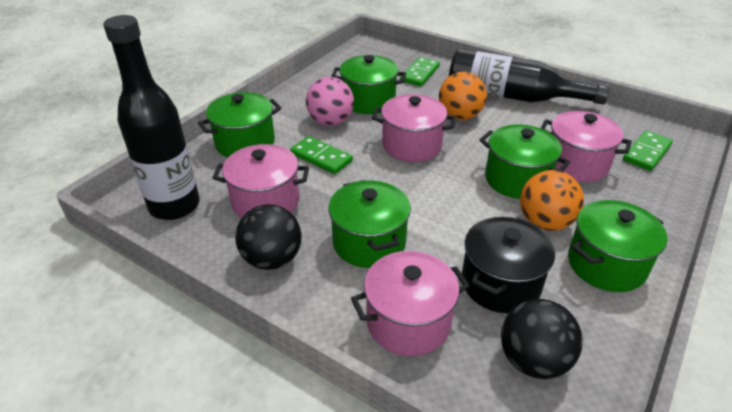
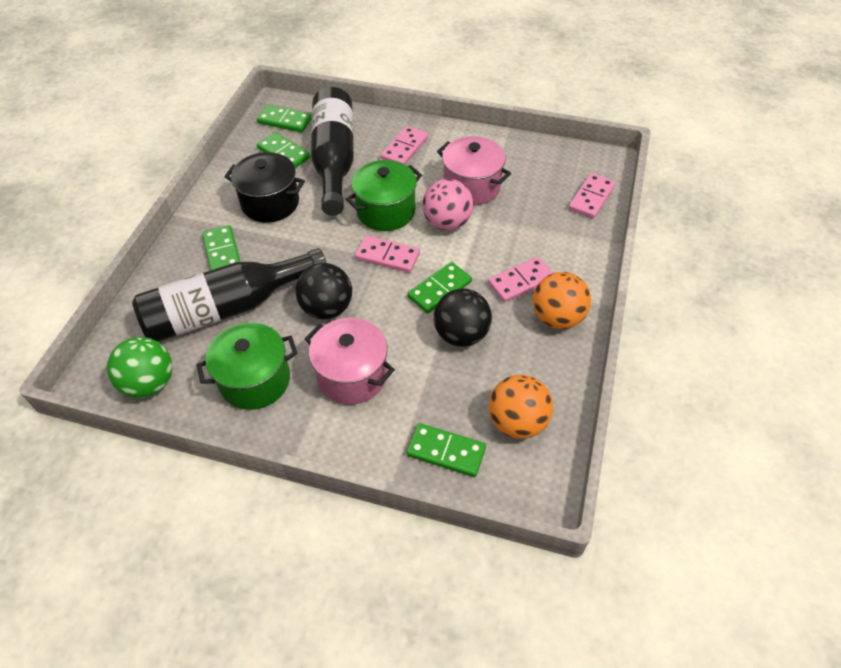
green ball: none = 0 -> [107,337,172,398] = 1
green domino: [290,136,353,174] [400,57,440,86] [623,131,673,171] = 3 -> [202,225,241,270] [257,105,312,133] [257,132,311,168] [407,262,472,314] [407,423,486,477] = 5
green pot: [198,92,282,157] [329,180,411,268] [331,55,406,114] [479,124,570,199] [568,200,667,292] = 5 -> [196,323,298,410] [346,160,422,231] = 2
pink domino: none = 0 -> [355,235,420,273] [381,126,428,164] [488,257,553,302] [568,173,616,219] = 4
pink pot: [213,144,309,218] [351,251,470,356] [372,94,456,162] [541,111,632,182] = 4 -> [305,318,395,405] [437,136,511,205] = 2

